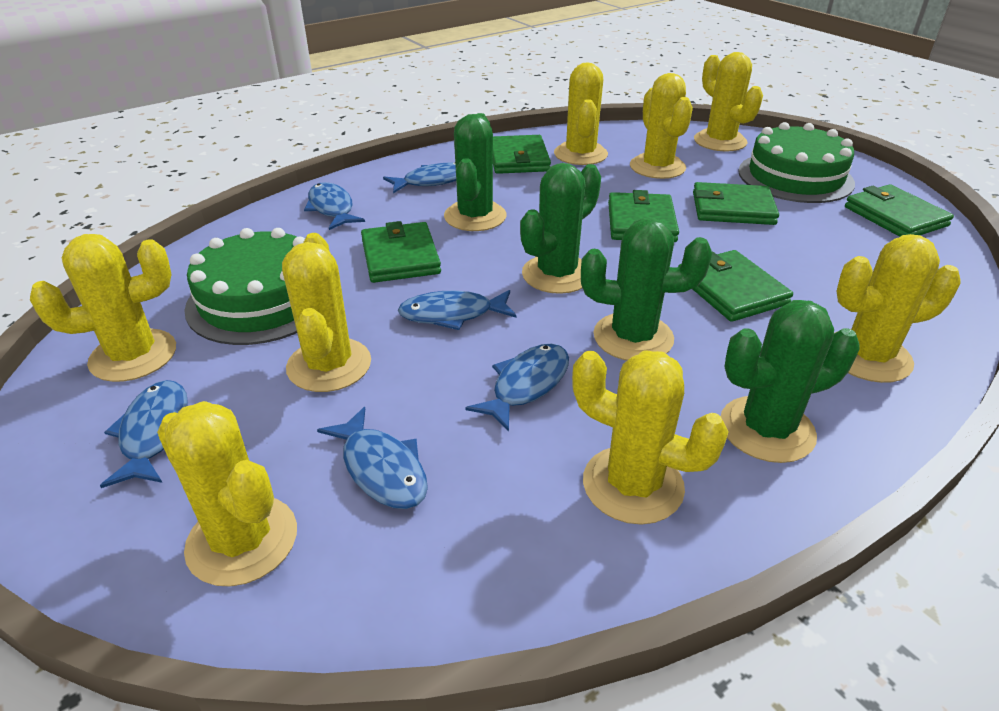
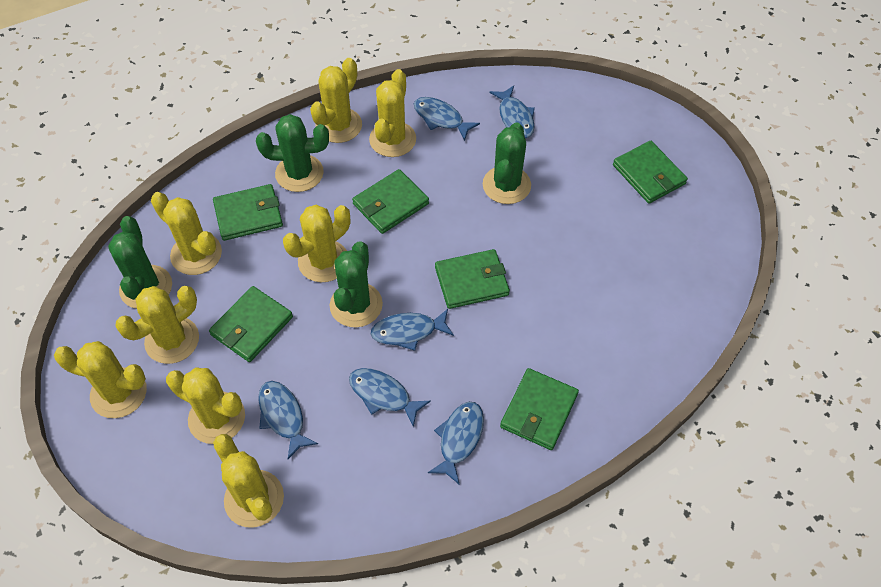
green cake: [184,228,305,345] [738,122,855,203] = 2 -> none = 0

